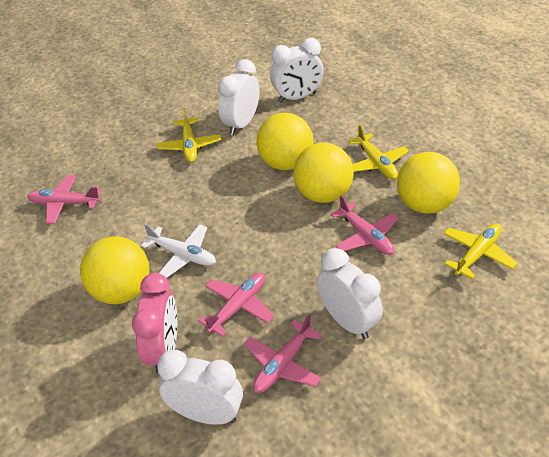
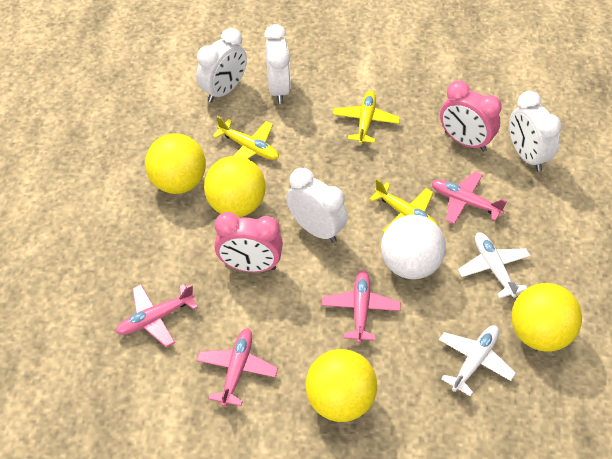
pink clock: [132,273,177,374] = 1 -> [214,212,283,273] [440,81,502,152] = 2
white ball: none = 0 -> [381,215,446,279] = 1
white plane: [141,224,216,278] = 1 -> [439,325,516,396] [458,232,530,299] = 2

